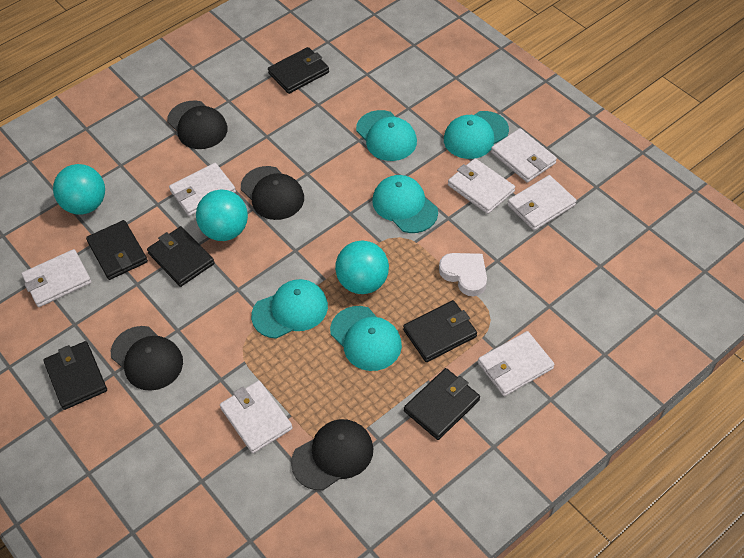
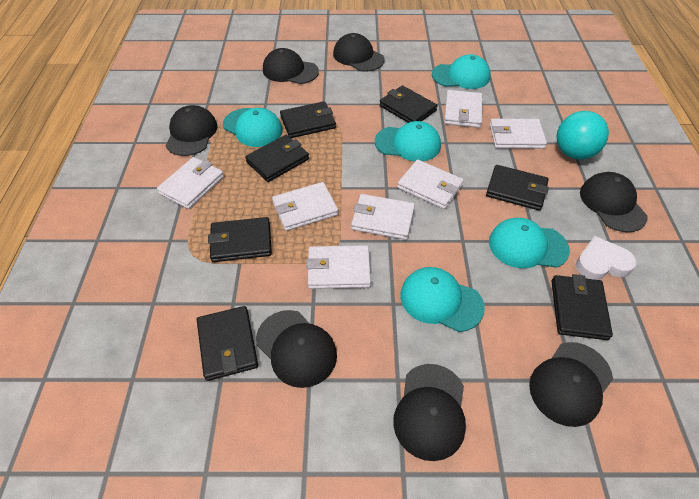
black cap: [111,326,183,391] [167,101,228,149] [241,166,304,220] [291,419,373,490] = 4 -> [165,105,218,156] [256,310,337,388] [263,48,319,84] [333,33,385,72] [393,364,466,461] [529,342,613,427] [580,172,648,232] = 7
black wallet: [43,341,107,410] [86,220,148,280] [147,226,215,287] [268,47,329,94] [403,300,477,362] [404,368,480,440] = 6 -> [197,306,258,381] [208,217,272,262] [245,135,309,182] [280,101,336,138] [379,85,437,123] [486,165,549,211] [551,274,613,340] = 7
turquoise ball: [53,164,105,215] [196,190,248,241] [335,241,389,294] = 3 -> [557,111,609,160] = 1

